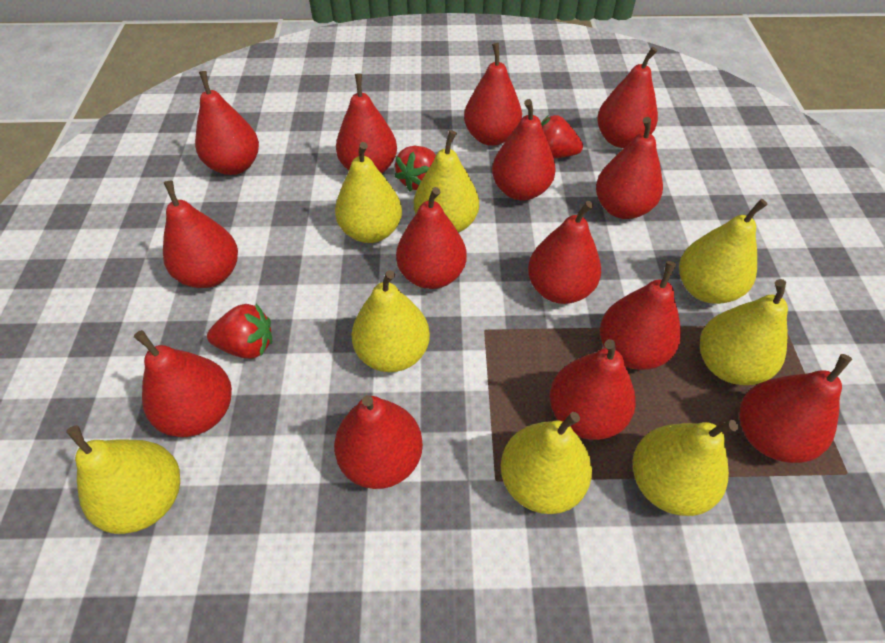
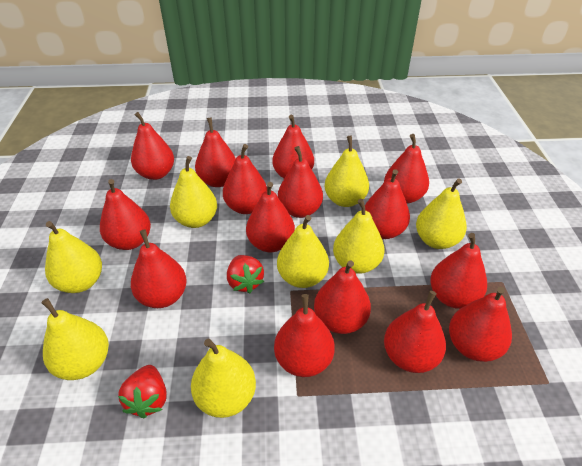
red pear: [134,330,232,437] [163,181,238,288] [195,71,259,175] [334,395,423,489] [336,74,397,174] [396,187,466,289] [464,43,522,146] [492,99,556,201] [528,201,601,304] [550,339,636,440] [596,117,663,219] [597,47,658,148] [600,261,681,370] [739,354,852,463] = 14 -> [100,179,151,250] [131,112,174,180] [131,230,187,308] [195,117,236,187] [223,144,267,214] [246,182,295,252] [272,115,314,178] [274,294,335,377] [278,146,323,218] [314,260,371,334] [365,169,410,239] [384,134,429,204] [384,291,446,373] [430,233,487,309] [449,287,512,362] = 15
red strawberry: [207,304,272,359] [394,146,436,191] [541,115,583,158] = 3 -> [118,365,167,419] [227,255,264,293] = 2

